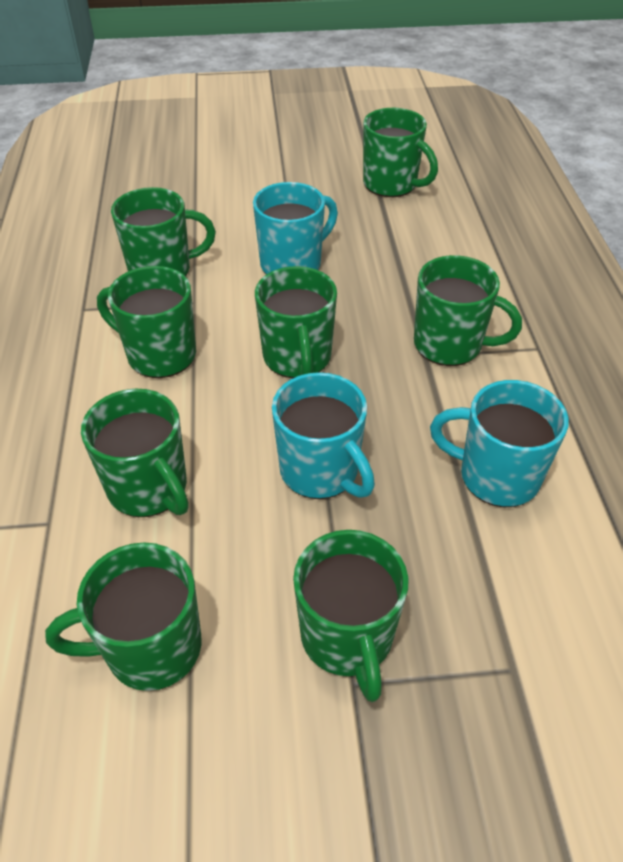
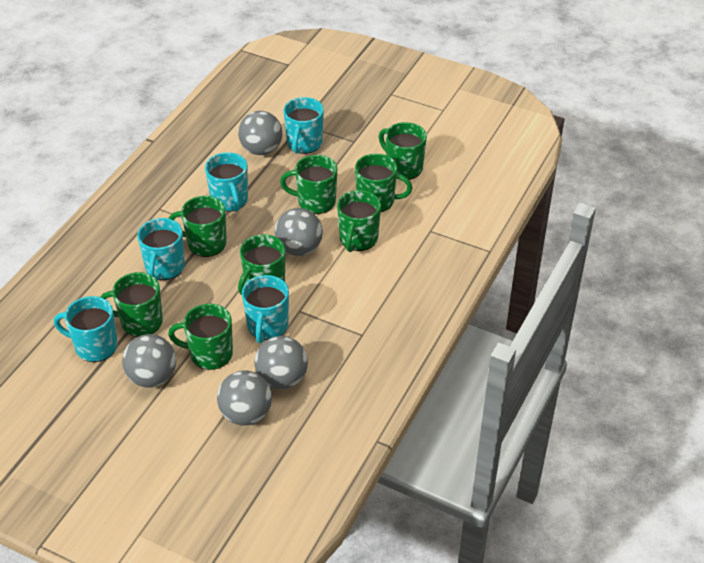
grey ball: none = 0 -> [122,334,176,388] [217,370,272,426] [238,111,282,155] [255,336,308,389] [275,208,323,256] = 5
turquoise mug: [253,182,338,274] [272,372,375,499] [430,380,569,507] = 3 -> [54,296,118,362] [137,218,185,281] [205,152,248,212] [242,275,289,343] [283,97,324,154] = 5

